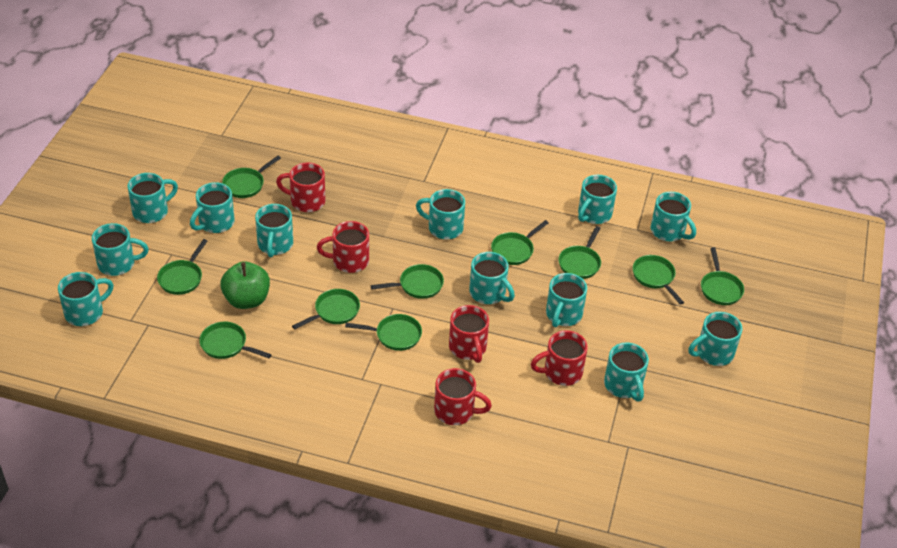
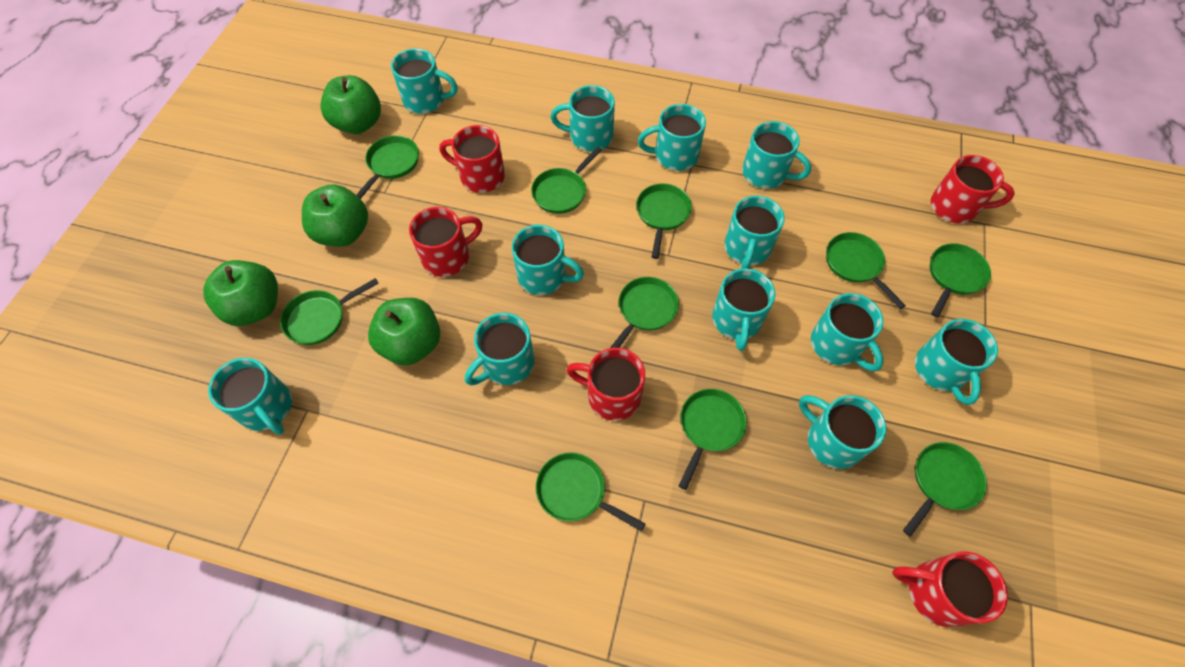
green apple: [220,261,270,309] = 1 -> [203,260,278,326] [302,184,368,247] [320,75,381,134] [368,298,440,365] = 4

